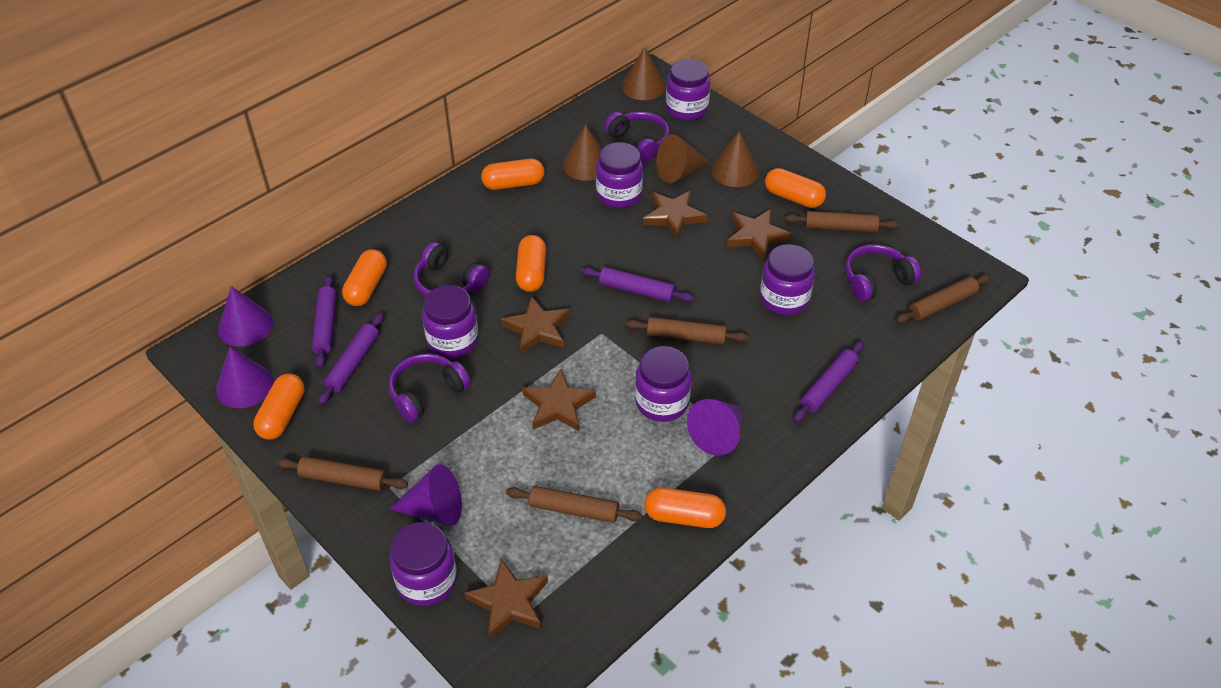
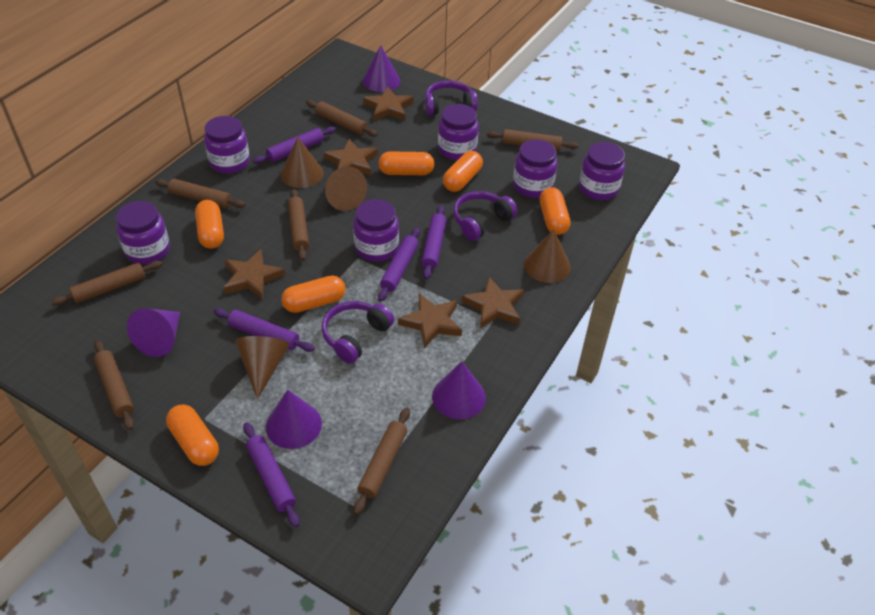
brown rolling pin: [277,456,408,491] [506,486,642,523] [625,317,748,344] [785,211,899,232] [896,274,991,323] = 5 -> [51,261,162,306] [94,340,134,430] [155,179,246,208] [288,189,309,261] [306,100,378,137] [354,408,410,515] [487,129,579,151] = 7
purple headphones: [389,353,471,423] [414,242,489,296] [604,111,670,162] [845,244,921,302] = 4 -> [322,301,394,364] [425,80,478,115] [453,191,517,241] = 3
purple rolling pin: [312,275,337,368] [318,313,384,405] [581,267,695,302] [793,341,864,422] = 4 -> [214,308,315,352] [243,422,300,527] [253,127,336,164] [378,227,420,302] [421,205,446,279] = 5

